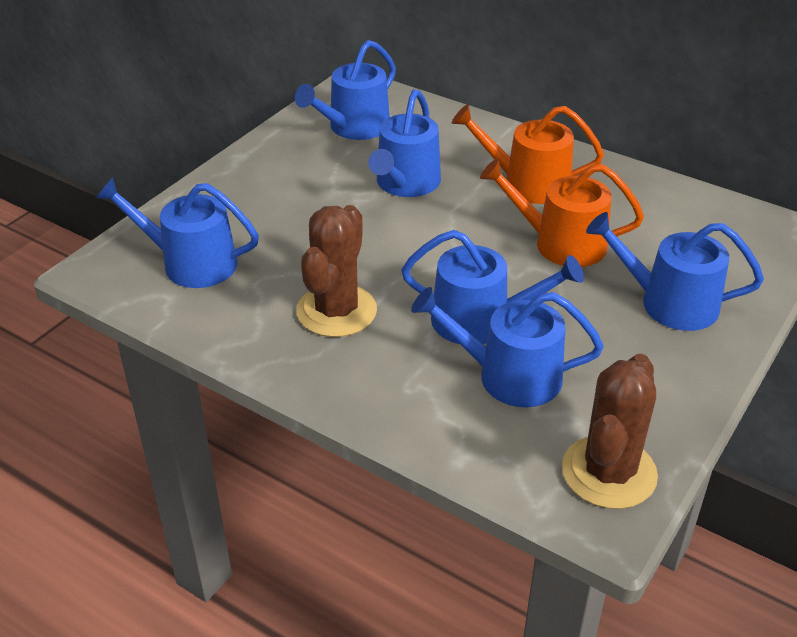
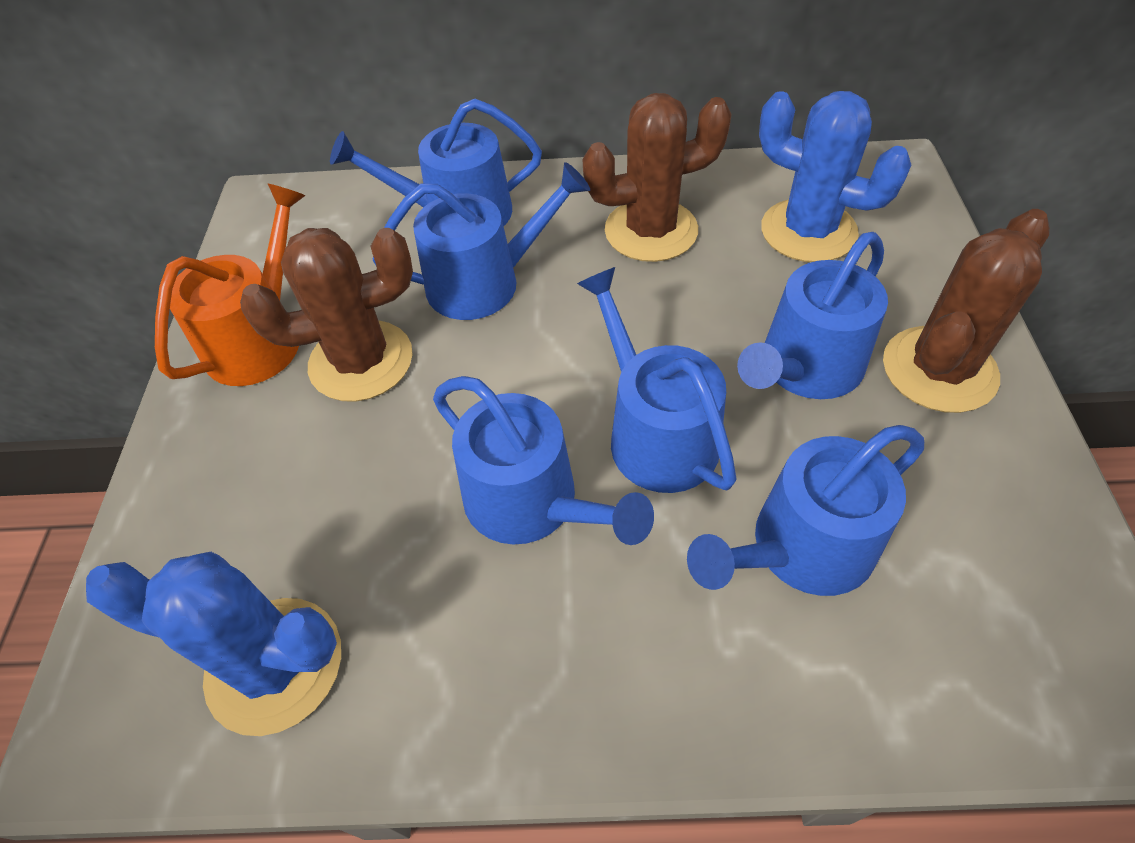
blue cactus: none = 0 -> [86,552,341,736] [759,91,911,262] = 2
brown cactus: [296,205,377,337] [562,354,658,509] = 2 -> [240,228,413,402] [583,93,732,262] [883,209,1050,413] = 3
orange watering can: [452,104,604,204] [480,158,644,267] = 2 -> [155,183,306,386] = 1

